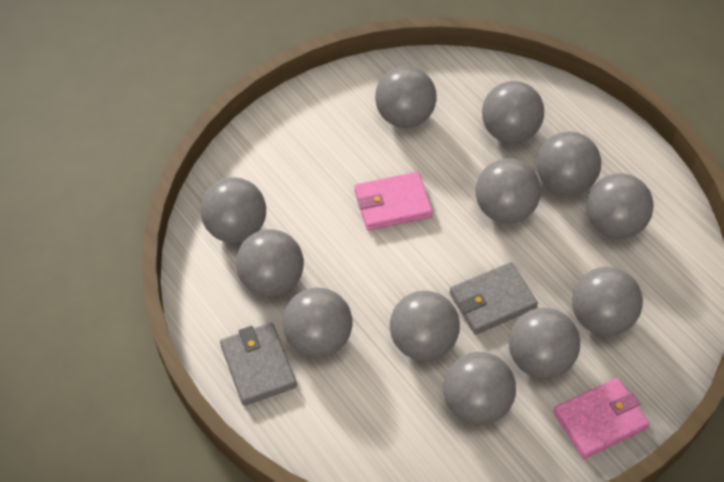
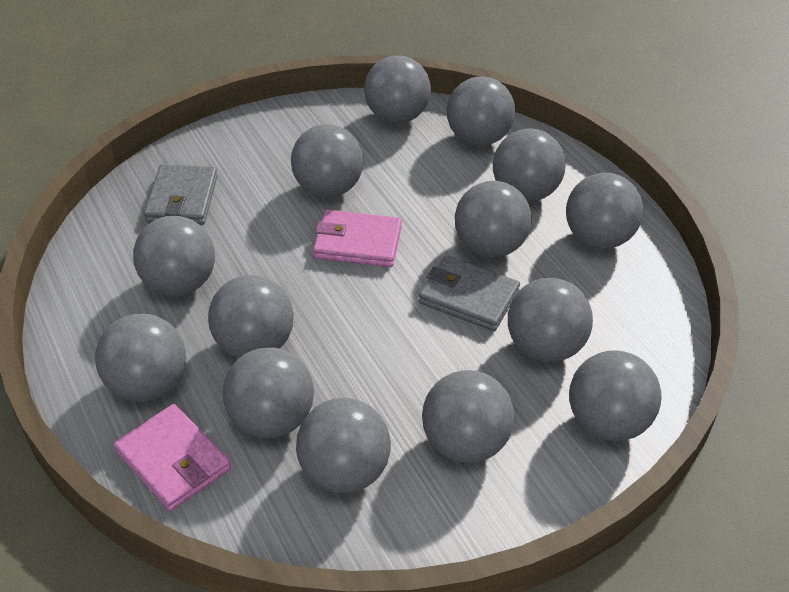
grey ball: [200,177,266,243] [236,229,304,297] [282,288,353,358] [375,66,437,128] [390,291,460,361] [443,352,516,425] [476,158,541,223] [482,81,544,143] [509,308,580,379] [537,131,601,196] [572,267,643,336] [586,173,654,239] = 12 -> [95,313,186,402] [133,216,215,296] [208,275,294,358] [223,347,314,439] [291,124,363,197] [296,398,391,493] [364,55,431,124] [422,370,514,463] [447,77,515,146] [455,181,532,258] [493,129,566,202] [508,278,593,362] [566,173,643,249] [569,350,662,441] = 14

